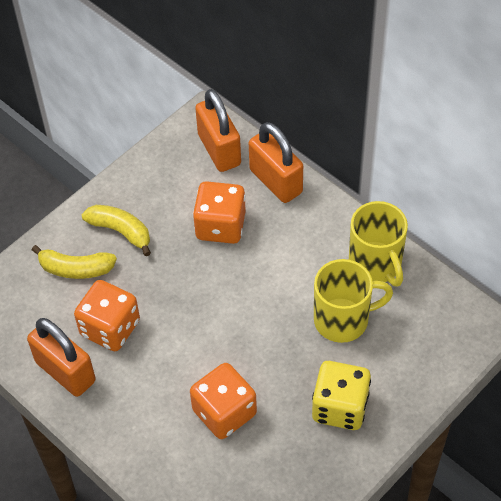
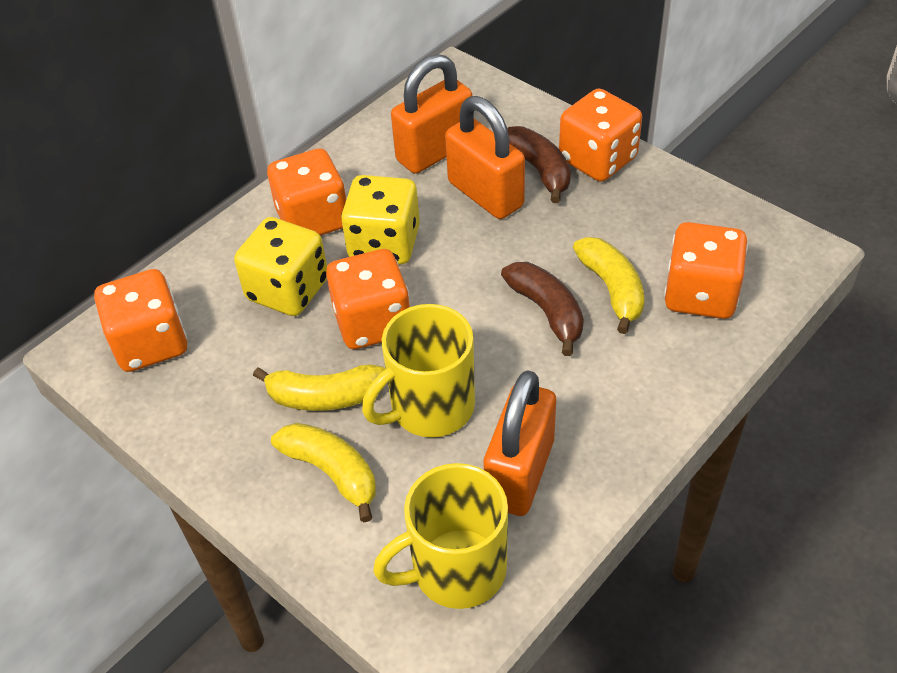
brown banana: none = 0 -> [501,262,584,356] [507,126,571,203] = 2
orange dice: [74,280,140,351] [190,363,257,439] [193,181,246,244] = 3 -> [94,269,187,372] [267,148,347,236] [326,249,411,349] [559,88,642,182] [664,222,748,319] = 5
yellow banana: [32,245,117,279] [82,205,151,256] = 2 -> [253,364,385,411] [271,423,376,522] [573,237,645,334] = 3
yellow dice: [312,361,371,430] = 1 -> [234,217,327,316] [341,175,420,264] = 2

